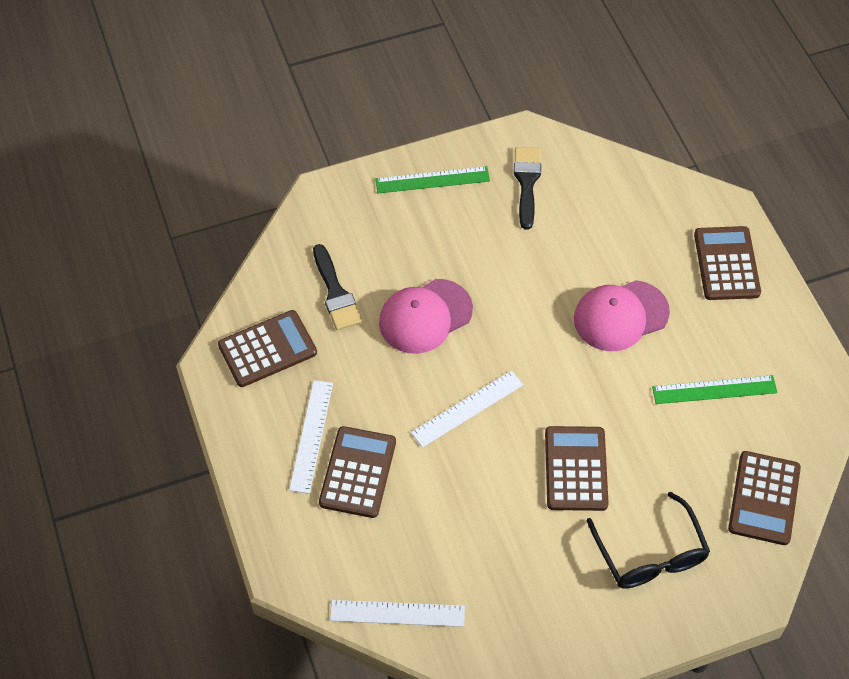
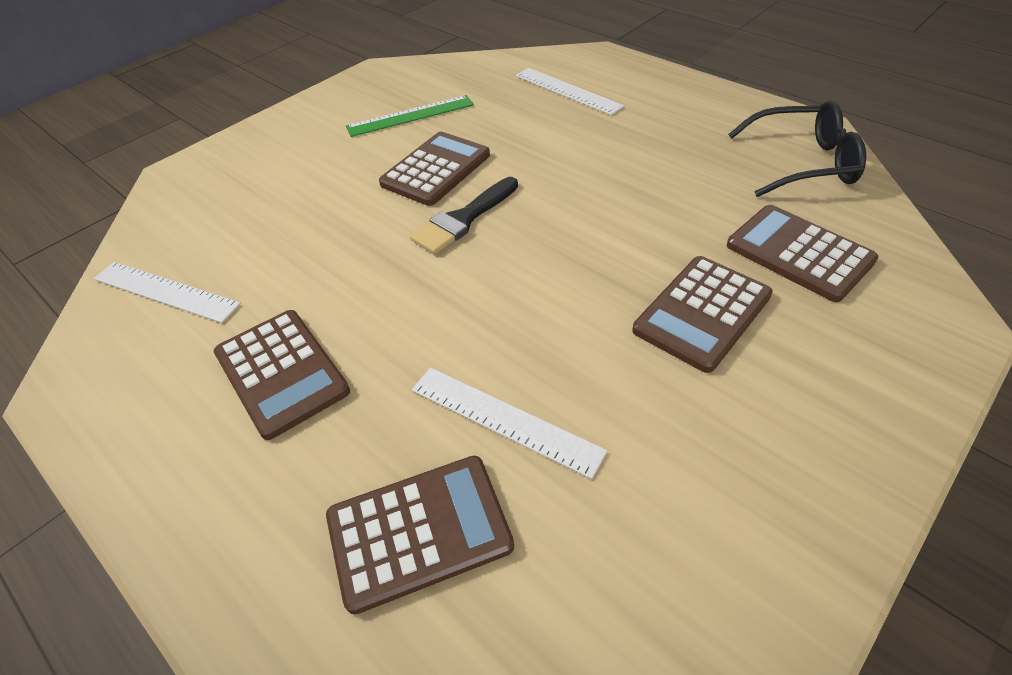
black brush: [313,244,362,330] [514,147,541,230] = 2 -> [410,177,518,254] = 1
green ruler: [375,166,490,193] [652,375,777,404] = 2 -> [346,95,474,137] = 1
pink cap: [379,279,473,354] [574,280,670,351] = 2 -> none = 0

